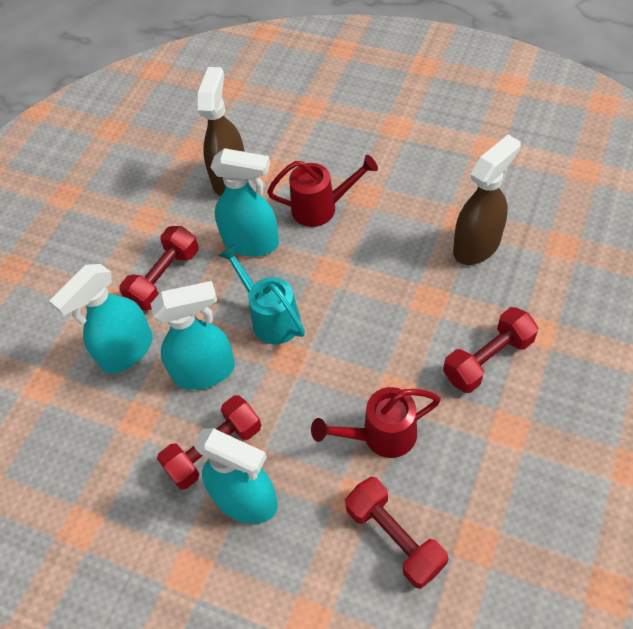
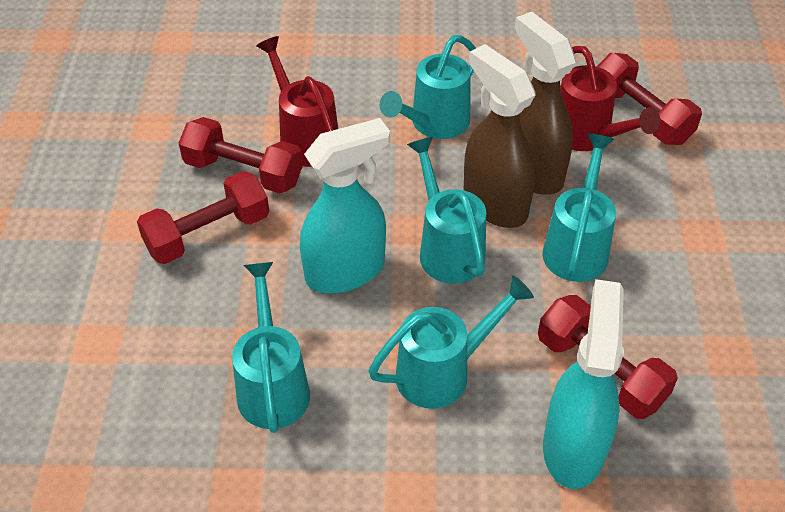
turquoise spray bottle: [49,264,153,373] [151,281,235,390] [194,428,278,524] [210,148,279,257] = 4 -> [300,118,390,293] [543,279,624,489] = 2
turquoise watering can: [218,244,305,344] = 1 -> [232,262,310,433] [368,276,534,409] [380,35,476,139] [407,137,486,284] [542,134,616,282] = 5

